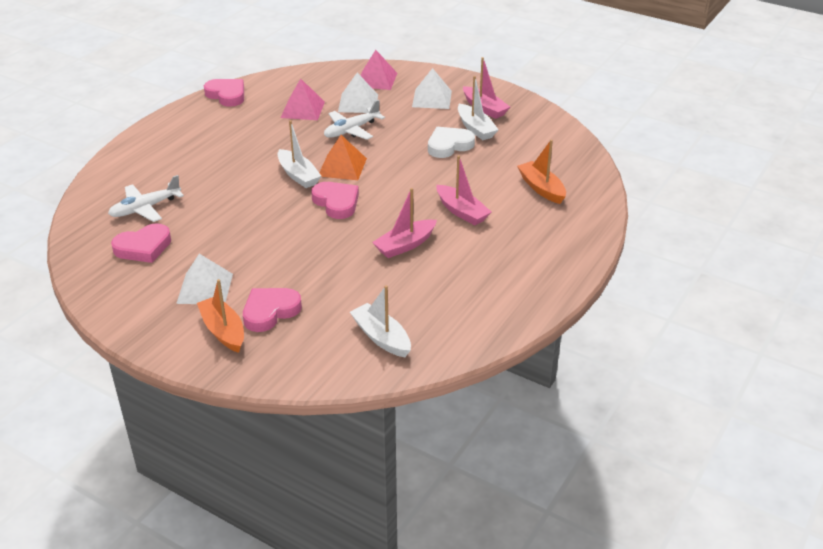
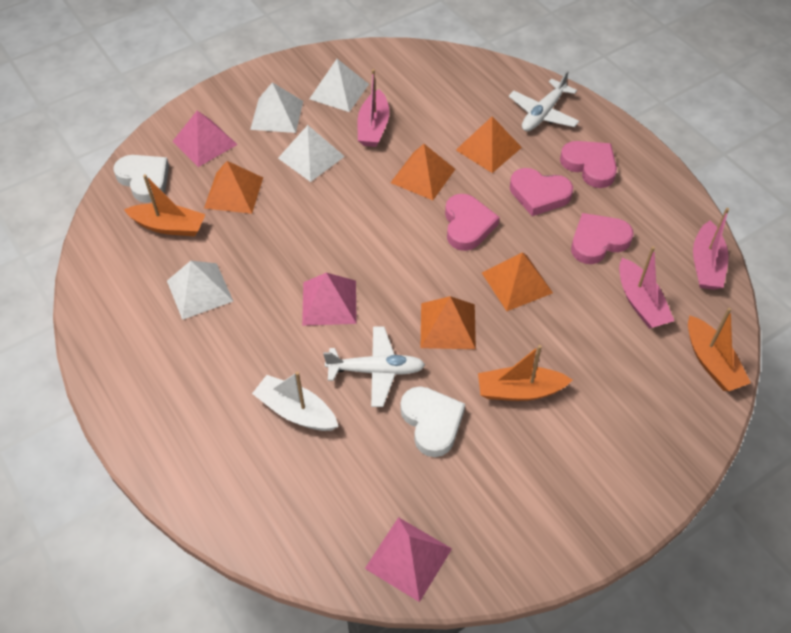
orange boat: [197,279,244,353] [517,140,566,204] = 2 -> [124,174,206,236] [478,345,572,401] [688,308,751,391] = 3
orange pyramid: [319,135,367,180] = 1 -> [204,161,263,214] [390,144,455,200] [421,296,476,349] [456,116,522,173] [482,252,553,311] = 5
pink pyramid: [281,78,325,120] [360,50,397,90] = 2 -> [172,111,237,167] [302,273,357,326] [365,517,452,602] = 3
white boat: [278,120,321,188] [350,285,411,357] [458,76,499,140] = 3 -> [252,372,339,431] = 1
white heart: [428,127,475,158] = 1 -> [113,155,169,203] [400,386,465,457] = 2
white pyramid: [176,254,233,304] [338,73,378,113] [412,68,452,109] = 3 -> [167,261,233,320] [250,82,303,133] [278,125,345,182] [309,59,369,112] = 4

